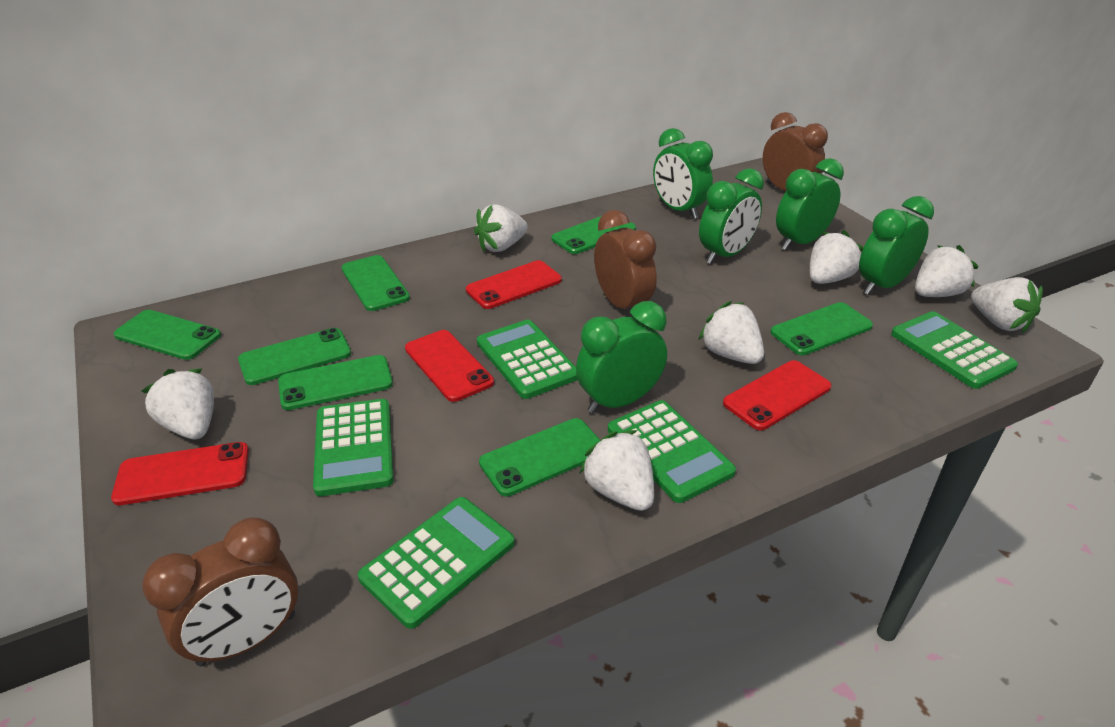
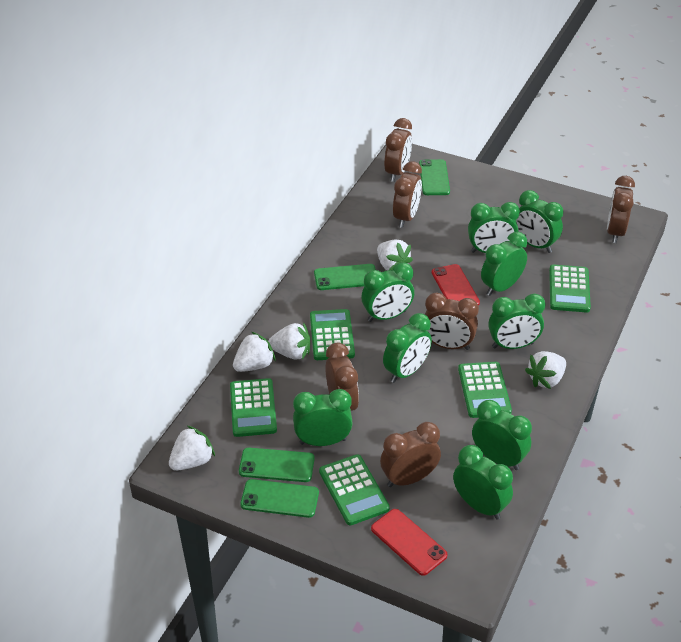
brown clock: [142,517,298,666] [594,210,657,318] [763,112,828,191] = 3 -> [325,343,359,411] [380,422,441,487] [384,118,412,182] [393,161,422,228] [425,292,479,350] [607,176,635,243] = 6
green clock: [576,301,667,413] [653,128,713,219] [699,168,764,264] [776,158,844,250] [859,196,934,295] = 5 -> [293,389,353,446] [361,262,414,322] [383,313,432,383] [453,445,513,519] [468,202,520,253] [472,400,532,470] [481,232,528,296] [488,293,546,349] [516,190,563,253] = 9
green phone: [113,310,221,360] [238,328,351,385] [278,355,393,410] [341,255,410,311] [479,418,601,496] [551,216,636,254] [770,302,873,355] = 7 -> [239,448,315,482] [240,479,319,518] [314,264,376,290] [419,159,450,195] = 4
red phone: [111,442,249,505] [405,330,494,402] [466,260,562,309] [723,360,832,430] = 4 -> [371,509,447,576] [432,264,480,305] = 2
white strawberry: [141,369,214,439] [474,204,528,252] [579,430,654,511] [698,301,764,364] [810,230,864,284] [915,245,979,297] [971,277,1043,334] = 7 -> [169,426,215,471] [233,332,276,372] [268,322,310,359] [377,240,413,271] [525,351,566,389] = 5

